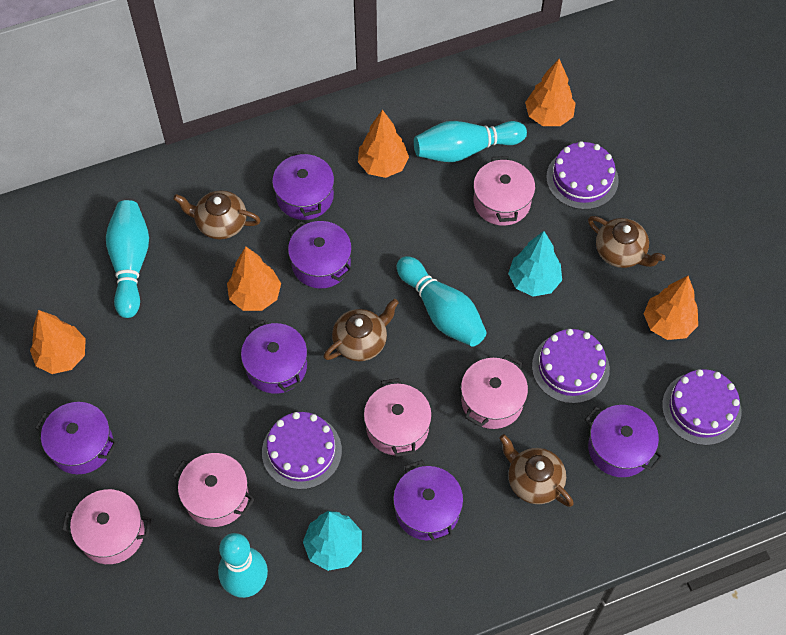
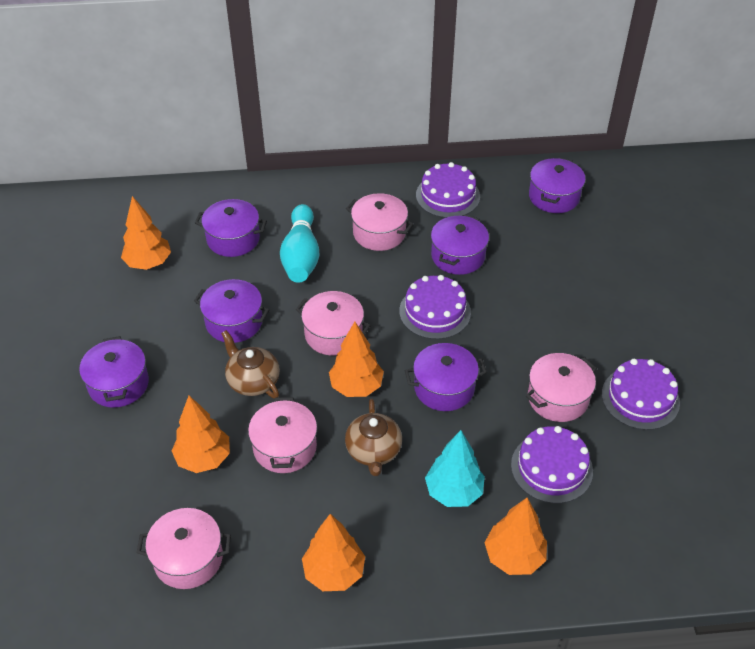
brown teapot: [173,190,261,239] [324,299,399,361] [499,434,574,507] [588,216,666,268] = 4 -> [221,330,280,399] [345,399,402,476] = 2
turquoise bowling pin: [106,200,149,318] [218,533,268,598] [397,256,487,347] [414,121,527,162] = 4 -> [280,204,320,283] = 1
turquoise tree: [303,511,362,571] [508,231,562,297] = 2 -> [425,430,485,507] = 1

